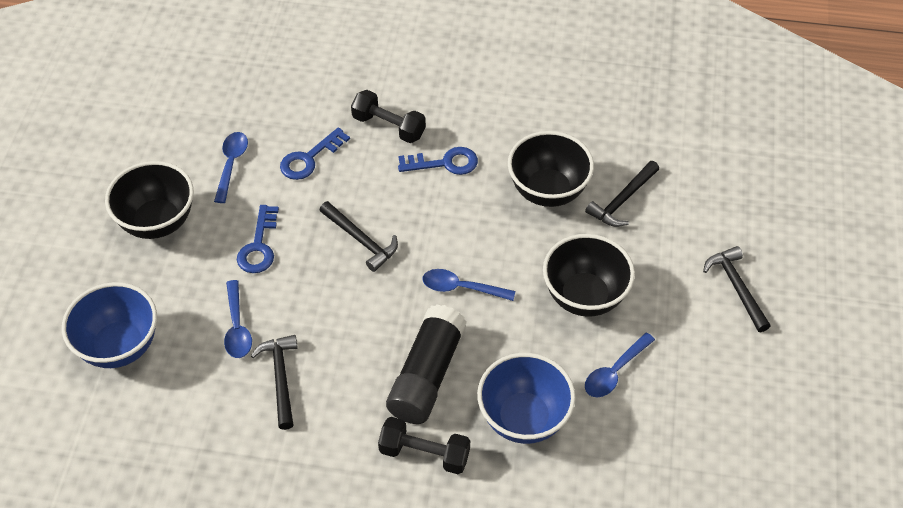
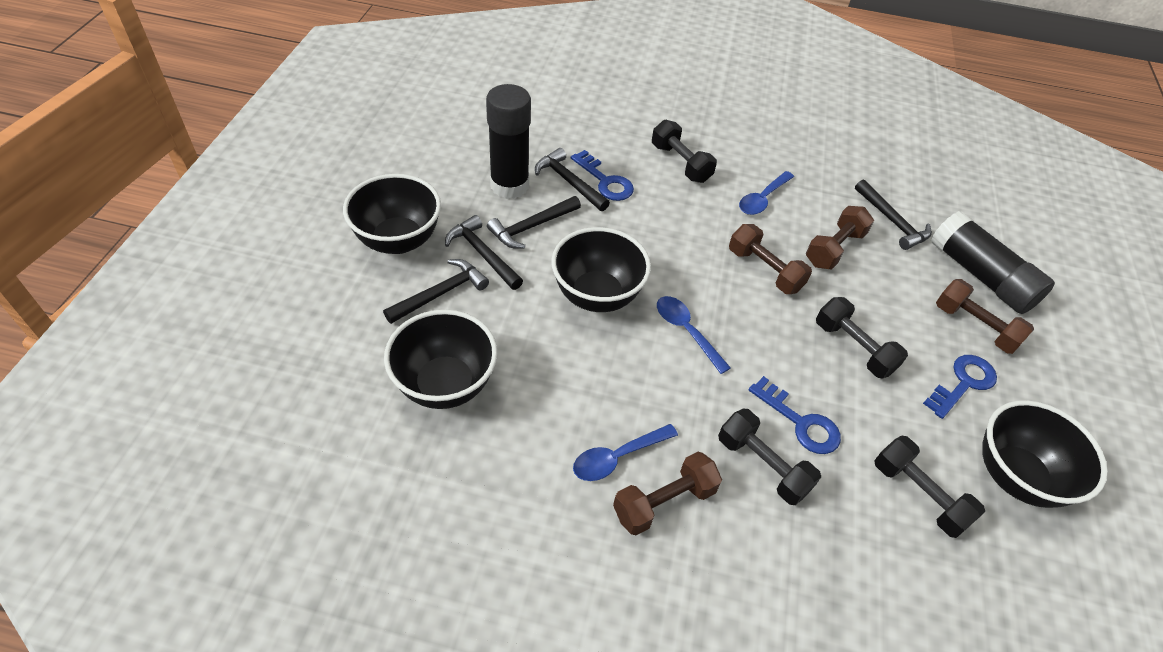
black bowl: [105,161,194,239] [508,131,594,207] [543,234,635,317] = 3 -> [343,174,441,254] [384,310,497,409] [551,227,651,312] [982,400,1108,508] = 4
black dumbbell: [351,90,426,143] [378,417,470,474] = 2 -> [652,120,717,183] [718,409,821,505] [816,297,908,378] [874,436,985,538] = 4
black glue stick: [386,304,467,424] = 1 -> [486,84,531,199] [931,211,1055,314] = 2
black hammer: [251,335,298,430] [319,201,398,272] [585,161,659,227] [703,246,771,332] = 4 -> [383,259,489,324] [445,215,523,290] [487,196,581,249] [535,148,610,211] [855,179,932,250] = 5
blue bowl: [62,282,157,368] [477,353,576,444] = 2 -> none = 0
blue spoon: [214,132,248,203] [224,280,252,358] [423,269,515,301] [585,332,655,397] = 4 -> [573,424,678,481] [657,296,731,374] [739,171,794,215] = 3
brown dumbbell: none = 0 -> [613,452,722,535] [729,224,812,294] [806,206,874,269] [936,279,1034,354] = 4

